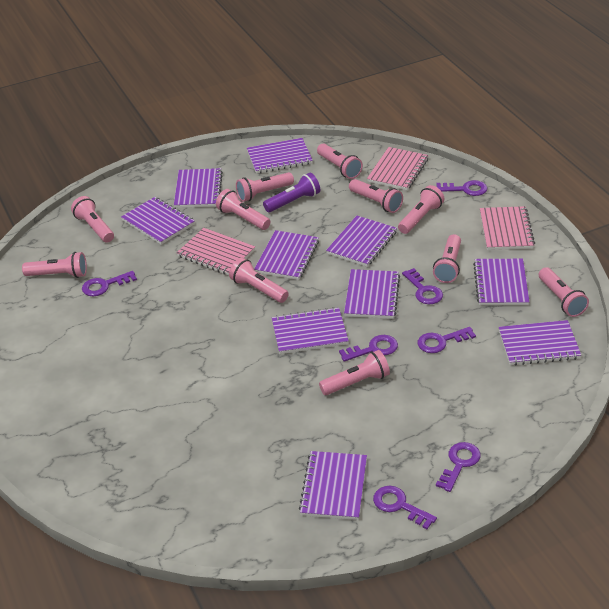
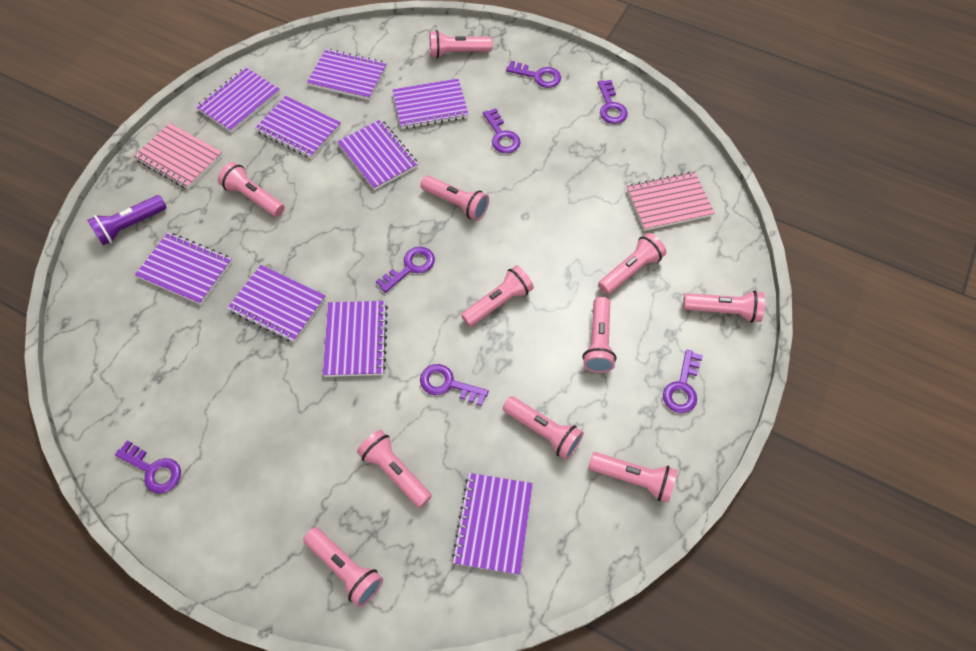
pink notebook: [177,228,255,275] [367,147,428,190] [480,206,535,250] = 3 -> [134,123,223,189] [627,172,715,231] = 2
purple notebook: [121,197,195,245] [174,168,223,208] [247,138,313,174] [254,230,319,280] [272,307,349,354] [299,451,367,520] [326,216,397,267] [344,269,400,319] [473,259,530,305] [499,320,581,366] = 10 -> [135,232,232,305] [196,67,280,133] [227,265,326,343] [255,96,341,159] [307,49,387,100] [323,301,388,377] [337,119,418,190] [393,79,469,129] [452,473,533,575] = 9

